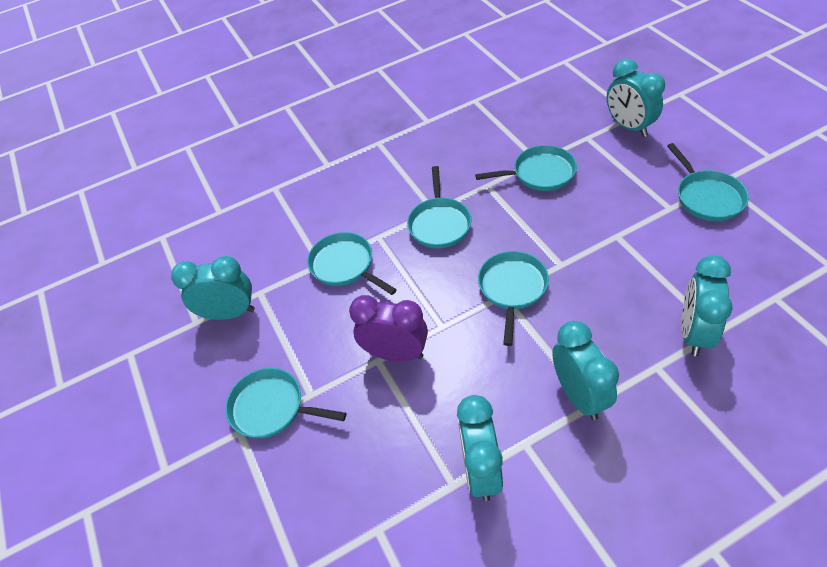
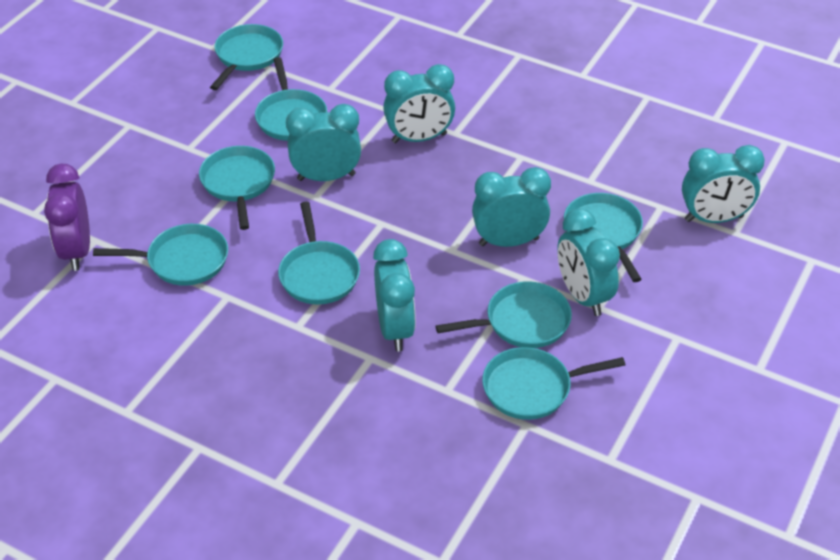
turquoise clock: [171,256,255,320] [457,395,503,501] [552,321,619,420] [607,59,665,137] [681,255,733,356] = 5 -> [286,104,361,181] [373,239,416,351] [383,64,455,143] [472,167,551,247] [557,208,620,316] [682,145,765,223] = 6
turquoise pan: [225,368,346,438] [307,232,397,295] [407,166,471,248] [475,145,577,191] [478,251,549,346] [667,143,749,221] = 6 -> [93,224,228,286] [199,146,275,230] [210,24,283,90] [255,57,327,141] [278,202,360,305] [436,281,572,348] [482,347,626,420] [564,193,643,282] = 8

